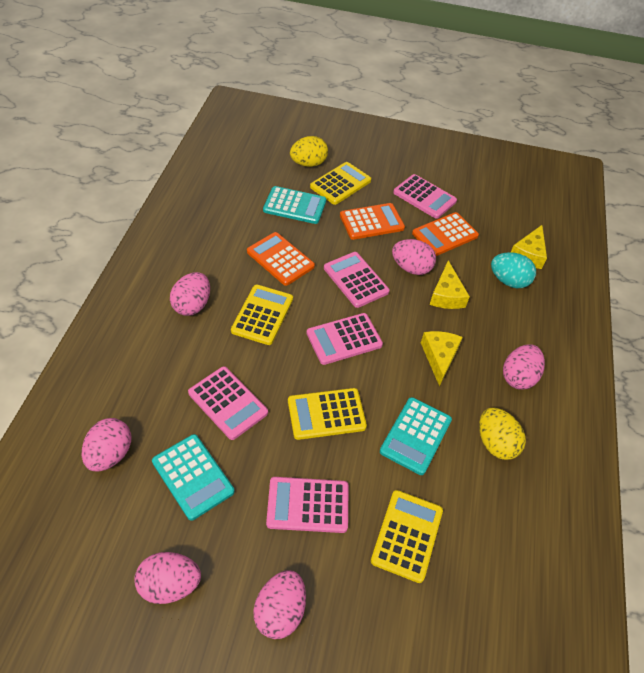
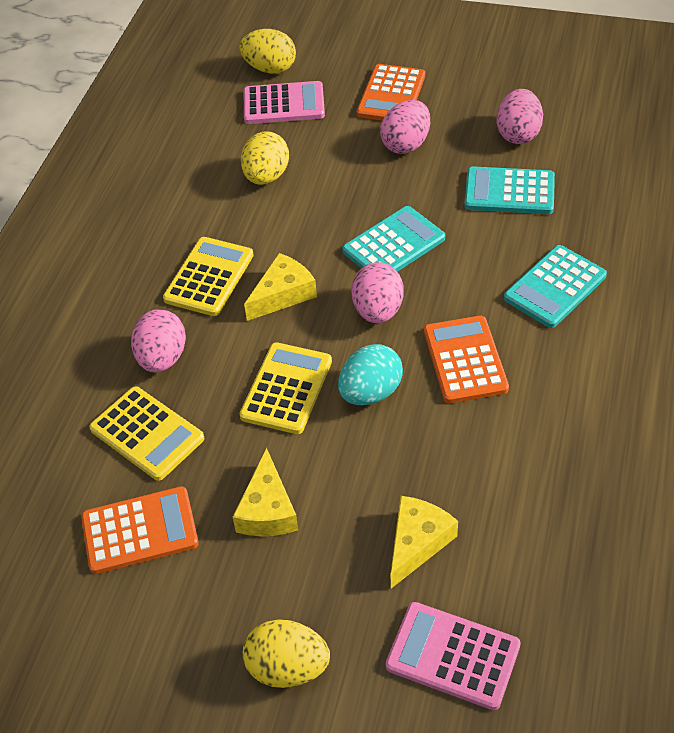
pink calculator: [188,366,268,440] [266,477,349,533] [306,313,383,365] [324,252,390,308] [393,174,457,219] = 5 -> [244,81,325,124] [386,602,521,710] = 2
pink egg: [82,418,131,472] [134,552,201,604] [170,272,210,316] [253,570,306,639] [392,239,436,275] [503,344,545,390] = 6 -> [131,309,186,372] [352,262,404,323] [380,100,430,154] [496,89,543,144] = 4
yellow calculator: [231,285,293,345] [288,388,367,440] [310,162,371,205] [371,490,443,583] = 4 -> [89,386,204,481] [163,237,254,316] [240,342,332,434] = 3
yellow egg: [290,136,328,167] [479,408,526,460] = 2 -> [239,29,296,74] [241,131,289,185] [243,619,330,688] = 3

